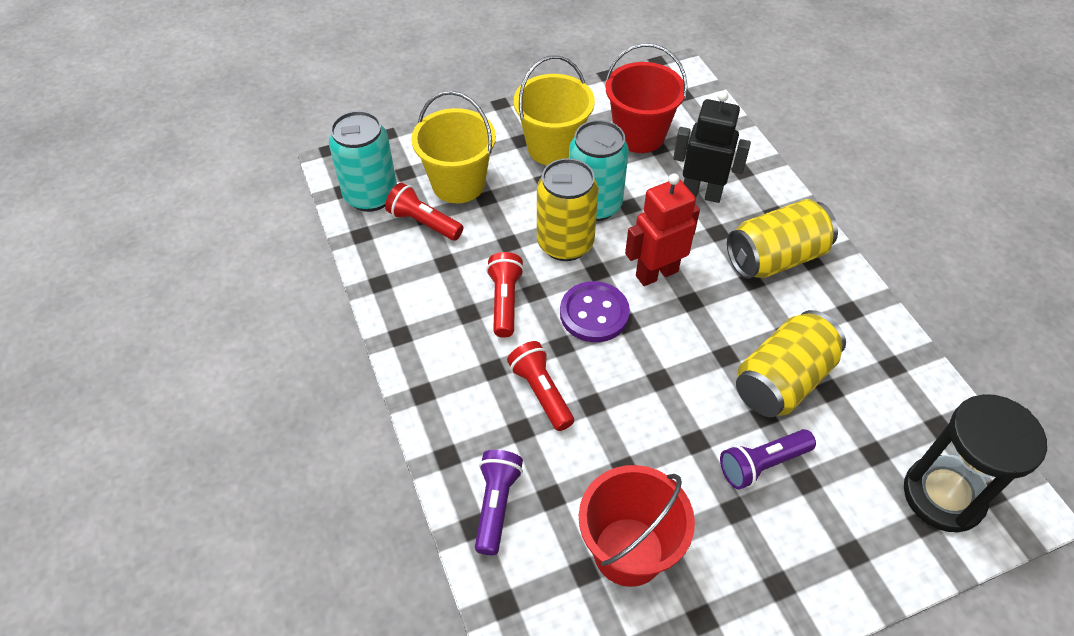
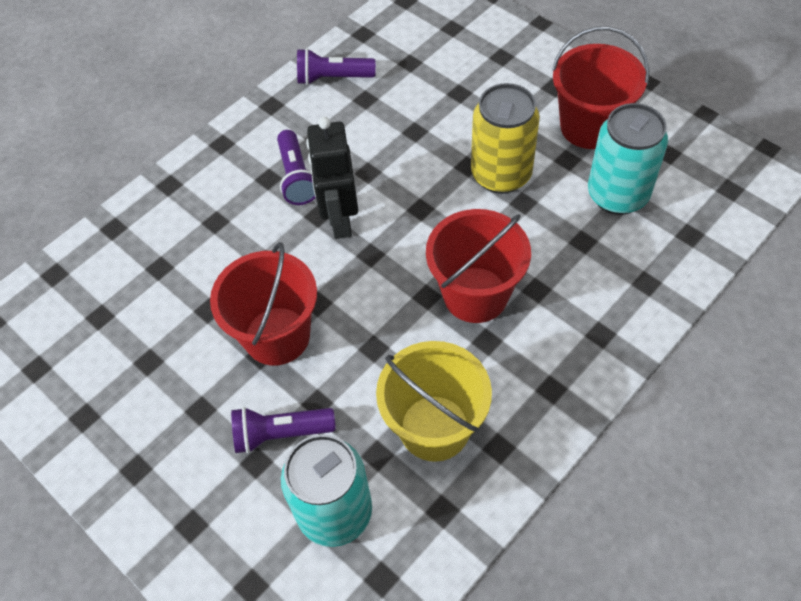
black hourglass: [904,394,1047,533] = 1 -> none = 0
purple button: [560,281,630,342] = 1 -> none = 0
purple flashlight: [475,450,523,555] [720,429,816,490] = 2 -> [231,407,336,454] [277,130,316,205] [297,48,376,85] = 3
red bucket: [579,465,695,587] [605,43,687,153] = 2 -> [210,242,317,365] [426,209,531,323] [552,26,650,149] = 3
red flashlight: [385,183,463,241] [486,252,524,338] [507,341,574,431] = 3 -> none = 0
red robot: [625,173,700,286] = 1 -> none = 0
yellow bucket: [411,91,496,203] [514,55,595,165] = 2 -> [376,341,492,462] = 1
yellow can: [537,158,599,261] [727,199,838,279] [736,310,846,417] = 3 -> [471,83,540,194] = 1

